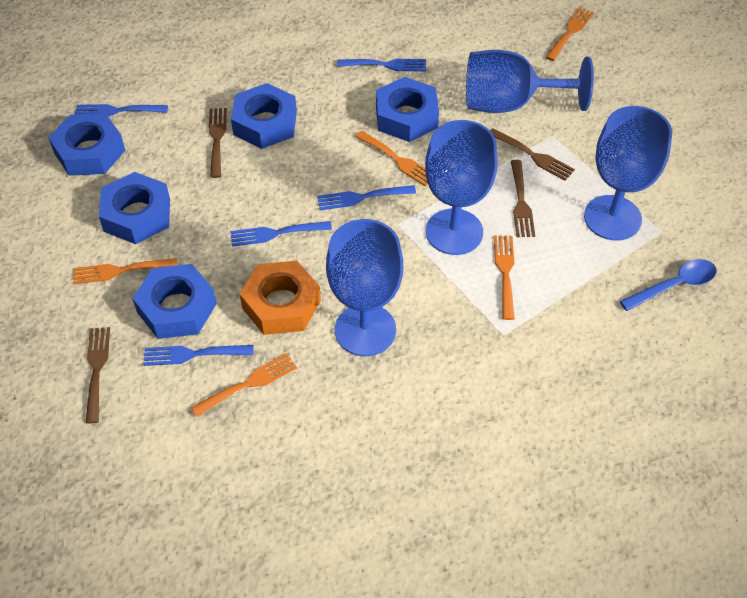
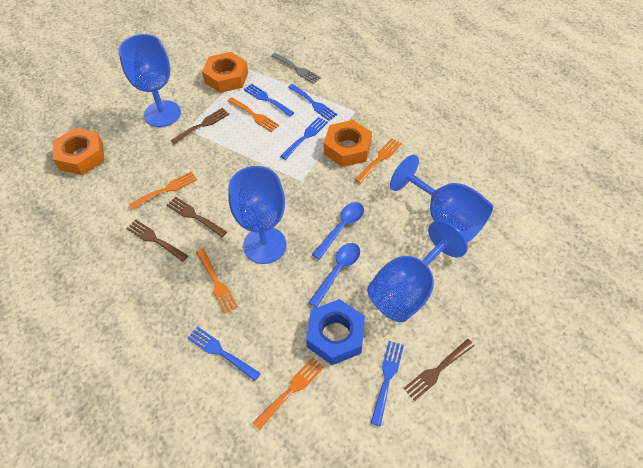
blue nut: [49,113,125,176] [99,172,170,244] [132,264,217,339] [231,83,297,149] [376,77,439,142] = 5 -> [306,299,365,365] = 1
blue spoon: [620,259,717,311] = 1 -> [308,243,360,308] [312,202,364,260] = 2
grey fork: none = 0 -> [271,53,321,84] = 1
orange nut: [240,261,321,335] = 1 -> [53,128,104,175] [202,52,248,93] [324,120,372,167] = 3

